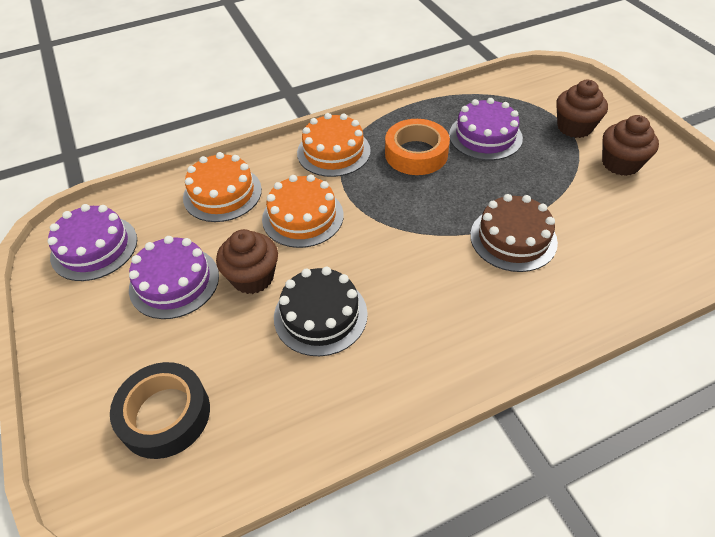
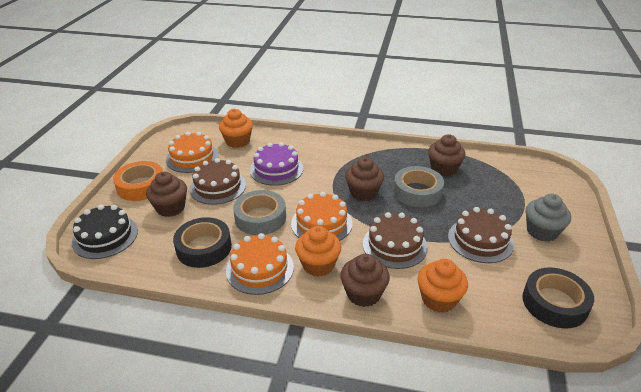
black tape: [110,362,210,459] = 1 -> [173,217,232,268] [523,268,594,328] = 2
brown cake: [470,194,558,272] = 1 -> [189,158,246,205] [363,212,428,269] [448,207,514,263] = 3
brown cupcake: [216,229,278,294] [556,80,608,138] [602,115,659,176] = 3 -> [146,172,187,217] [340,254,390,307] [345,157,384,201] [428,134,466,177] = 4
grey cupcake: none = 0 -> [526,194,571,242] = 1
grey tape: none = 0 -> [233,190,286,235] [393,166,444,207] = 2
orange cupcake: none = 0 -> [219,109,253,148] [295,226,341,277] [417,259,468,313] = 3
purple cake: [48,204,137,281] [129,236,219,319] [449,98,523,160] = 3 -> [250,142,303,186] = 1

